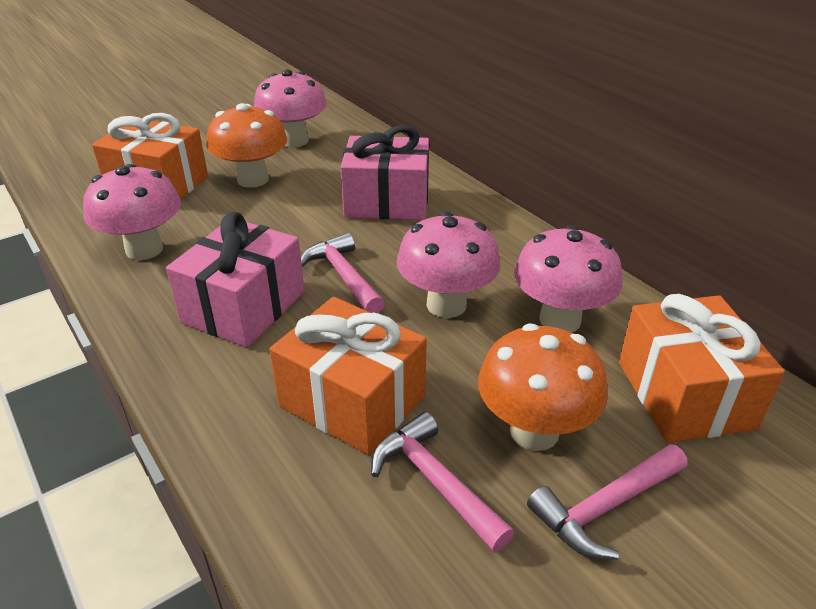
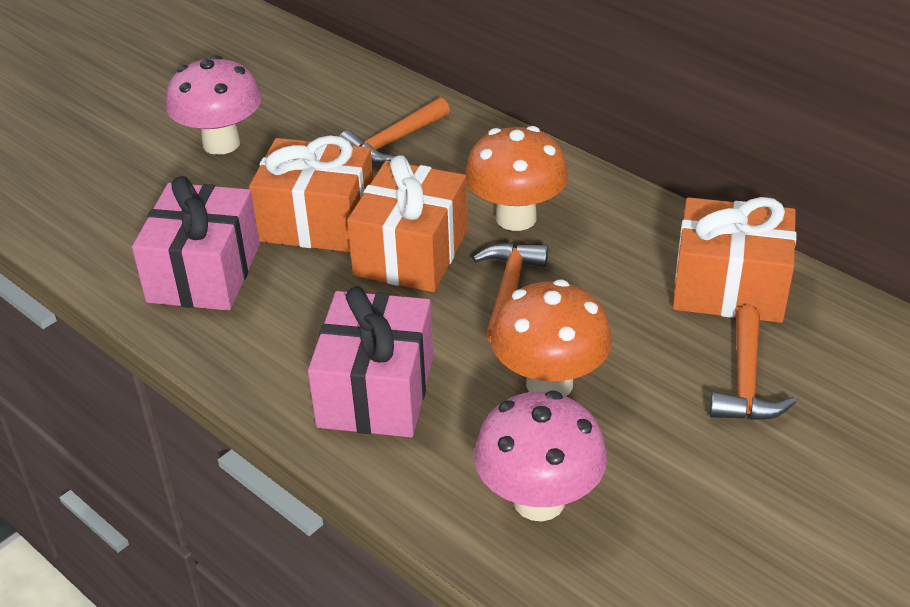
orange hammer: none = 0 -> [340,97,450,164] [473,243,548,342] [709,306,796,420] = 3
pink hammer: [301,233,385,313] [371,412,514,553] [527,444,687,560] = 3 -> none = 0
pink mushroom: [83,164,181,260] [254,69,327,147] [397,212,500,318] [514,225,622,332] = 4 -> [166,55,262,155] [474,391,607,522] = 2

